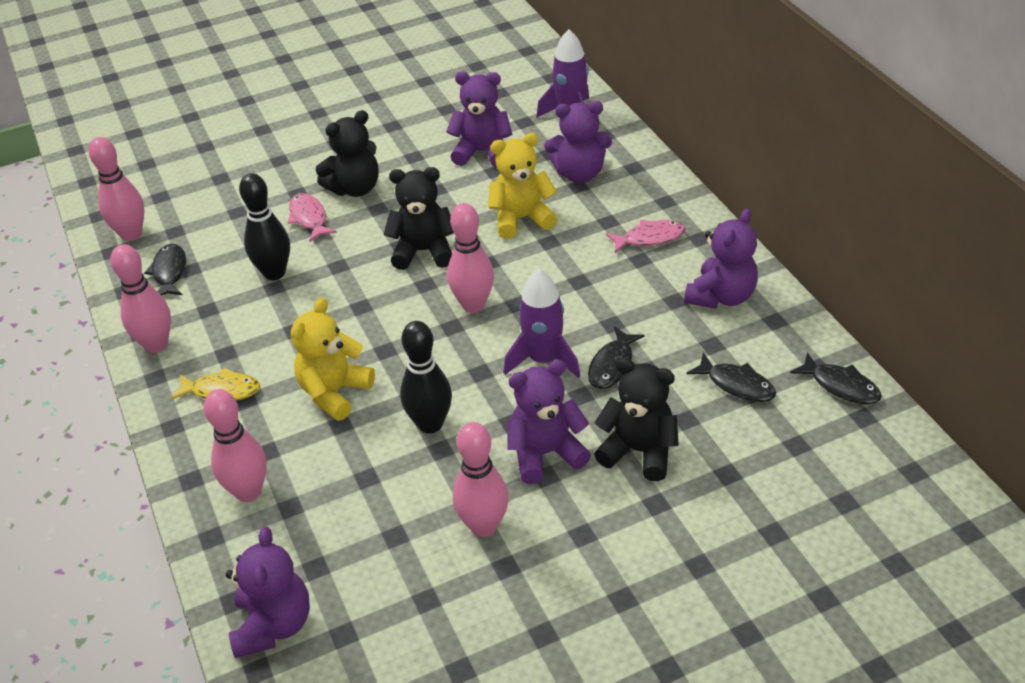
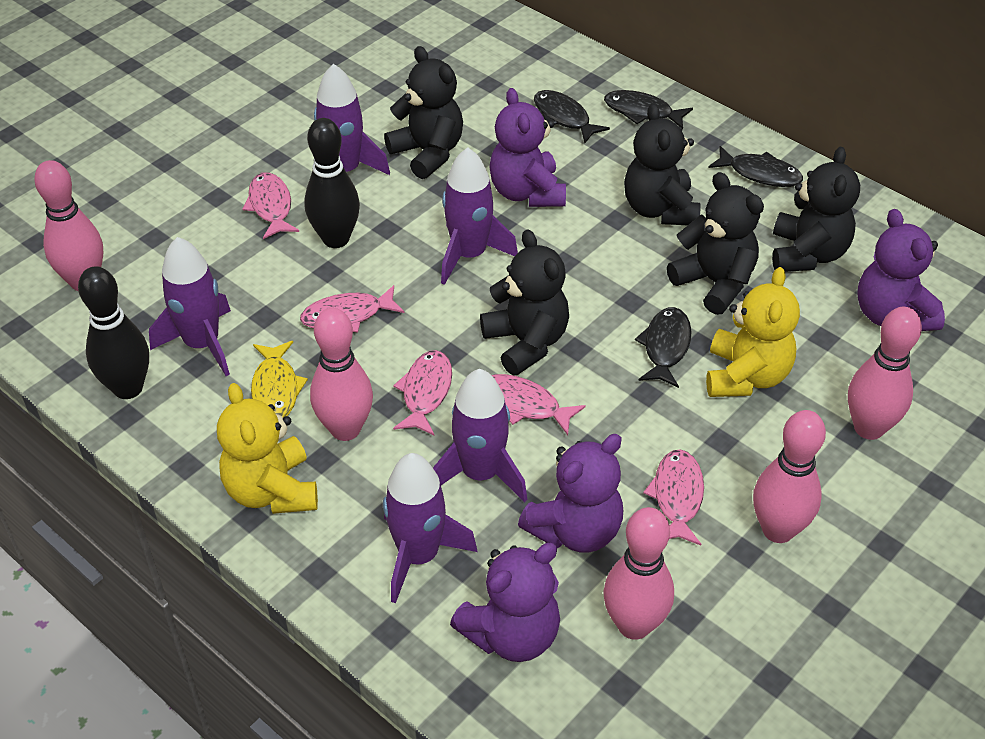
black teddy bear: [316,110,378,197] [384,167,454,270] [594,358,679,481] = 3 -> [384,46,463,179] [480,229,569,376] [624,103,701,225] [667,172,764,315] [772,147,860,272] = 5
pink fish: [288,193,337,242] [606,220,686,253] = 2 -> [243,172,299,239] [300,285,404,333] [393,350,452,435] [492,374,586,435] [643,449,704,545] = 5
purple rocket: [504,269,580,378] [536,29,589,118] = 2 -> [149,237,231,376] [314,64,390,175] [383,453,477,603] [433,369,527,503] [441,147,518,285] = 5
purple teddy bear: [226,527,310,658] [446,72,512,167] [507,360,591,484] [544,101,612,183] [684,208,758,309] = 5 -> [450,543,560,662] [489,88,566,207] [518,434,623,553] [857,209,945,331] = 4

